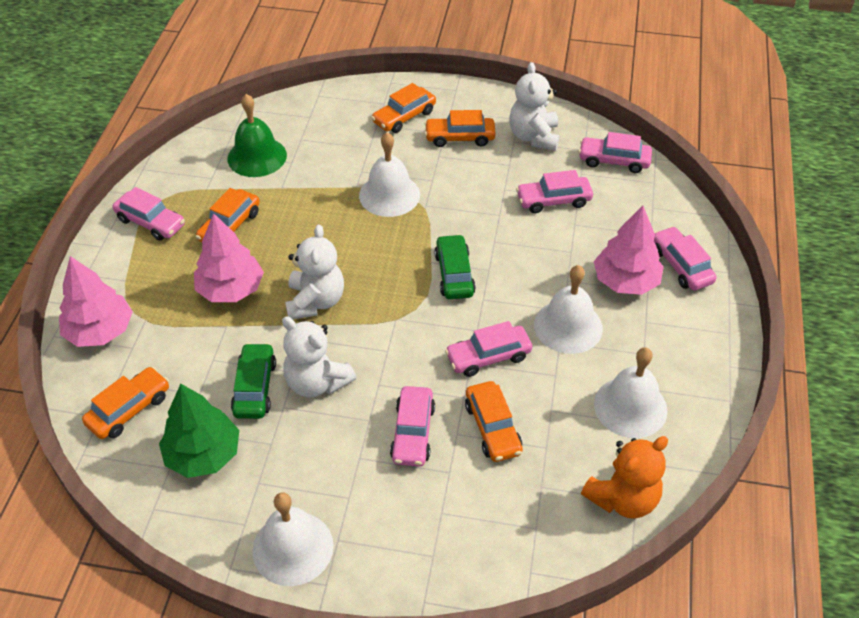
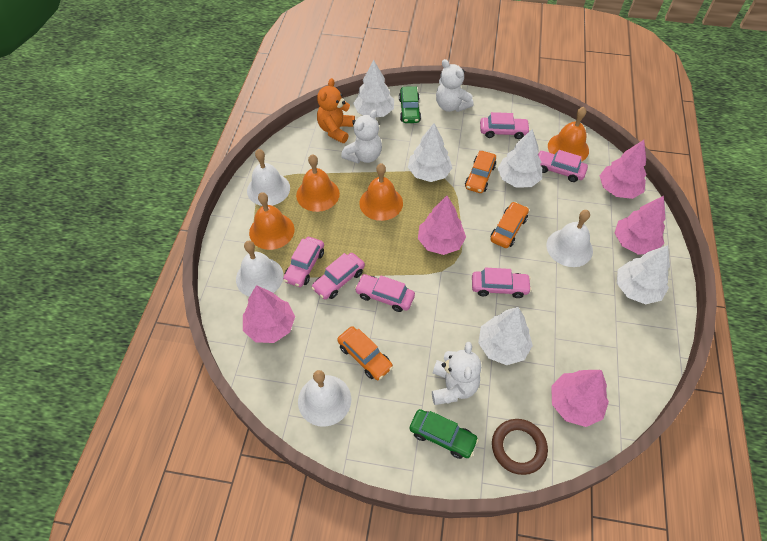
brown ring: none = 0 -> [492,419,548,475] = 1
green bell: [227,94,287,177] = 1 -> none = 0
green tree: [159,384,239,478] = 1 -> none = 0
orange bell: none = 0 -> [249,192,294,250] [296,154,340,212] [359,163,403,221] [548,107,589,162] = 4
orange car: [82,367,169,439] [196,188,260,242] [371,83,436,133] [424,110,496,147] [465,381,523,462] = 5 -> [337,326,393,380] [465,151,496,193] [490,202,529,248] = 3
pink tree: [59,256,133,347] [194,213,264,302] [594,206,664,295] = 3 -> [243,285,295,343] [418,196,466,255] [551,370,609,427] [599,140,647,199] [615,196,665,255] = 5
white tree: none = 0 -> [353,60,394,117] [408,123,452,182] [478,307,533,365] [498,129,542,188] [617,245,670,304] = 5

